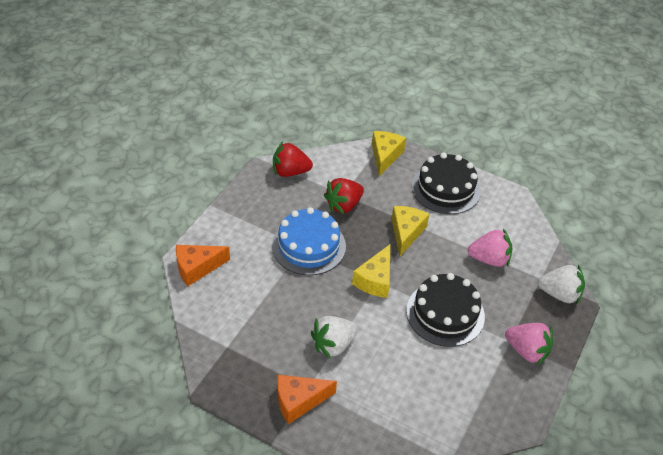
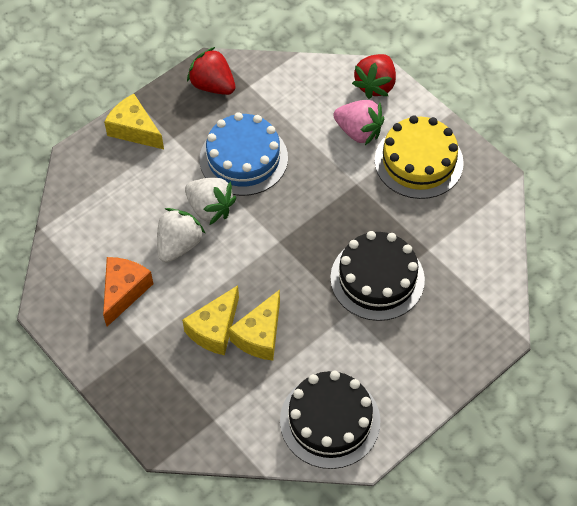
orange cheese: [176,245,230,286] [277,375,337,424] = 2 -> [103,257,153,327] = 1
pink strawberry: [468,228,512,267] [505,323,553,365] = 2 -> [333,100,384,145] = 1
yellow cake: none = 0 -> [374,115,464,199] = 1

